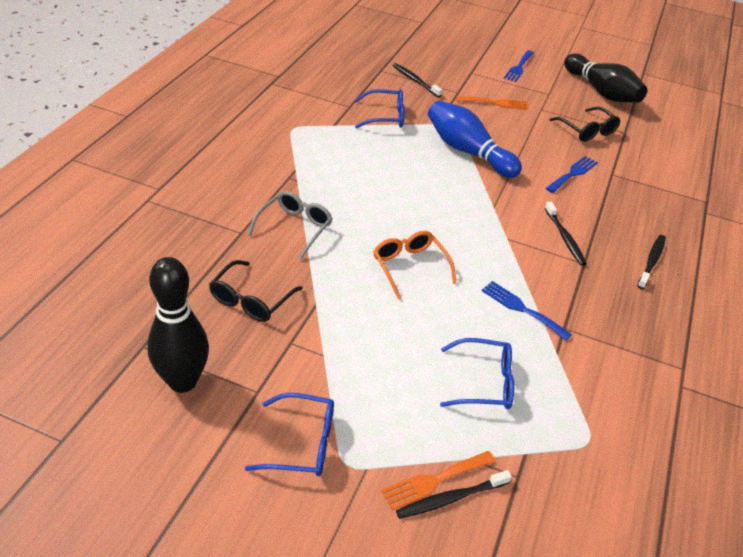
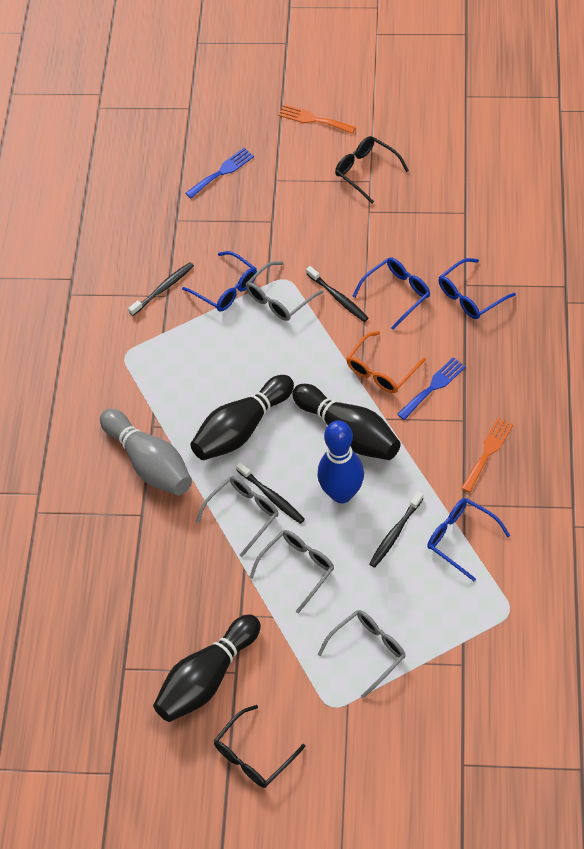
black bowling pin: [147,257,209,393] [564,53,647,103] = 2 -> [153,614,261,722] [190,375,294,460] [292,384,400,460] = 3
blue fork: [482,281,572,340] [504,50,534,82] [546,156,598,193] = 3 -> [185,148,254,198] [397,357,466,420] = 2
blue glasses: [245,393,334,476] [355,89,404,129] [440,338,514,409] = 3 -> [182,251,257,312] [353,257,430,330] [427,498,510,581] [439,258,516,319] = 4
grey bowling pin: none = 0 -> [100,409,192,495] = 1
grey glasses: [248,191,333,259] = 1 -> [196,476,279,557] [246,261,324,321] [249,530,334,613] [318,610,406,699] = 4

